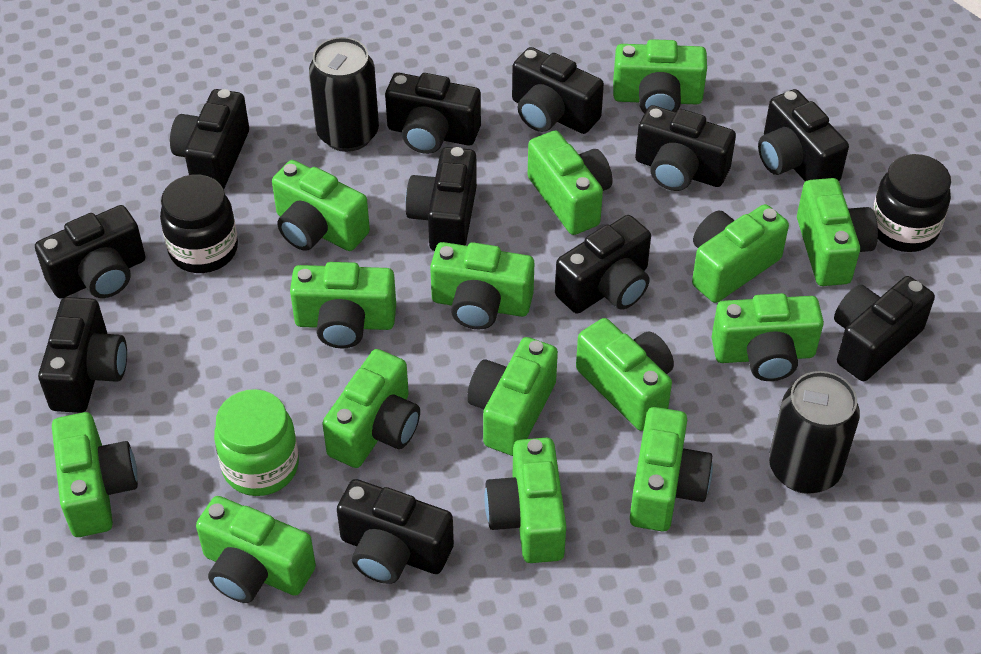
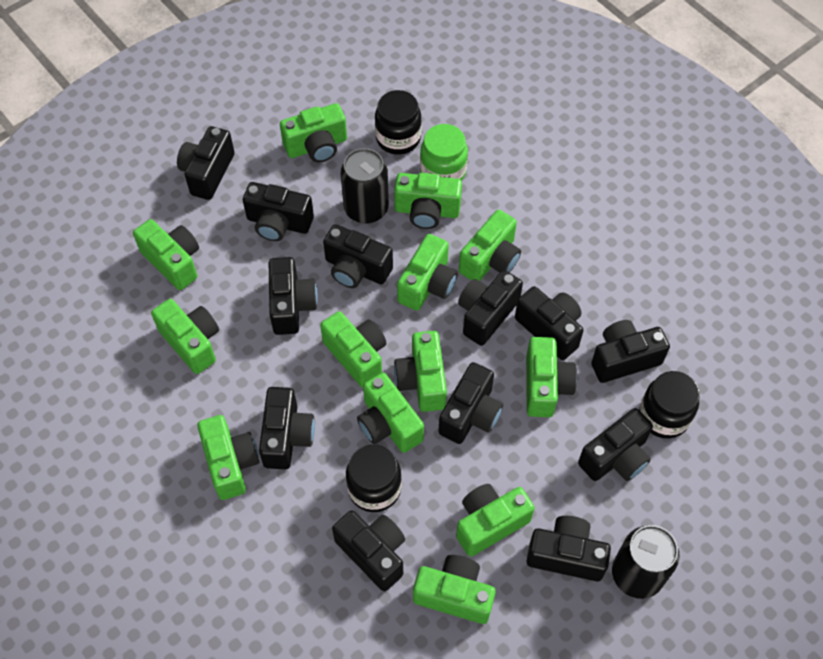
black camera: [35,205,145,299] [38,297,127,413] [170,89,249,189] [337,479,454,584] [385,73,481,154] [406,147,477,251] [512,47,604,134] [555,215,651,314] [635,105,736,191] [758,89,849,182] [834,276,935,381] = 11 -> [177,126,235,200] [243,182,314,241] [259,387,315,469] [269,257,318,335] [323,224,393,288] [332,510,405,591] [438,362,503,444] [458,270,523,346] [515,286,584,360] [527,516,611,581] [578,408,653,481] [591,320,670,383] = 12
black jar: [160,175,238,273] [872,154,951,252] = 2 -> [346,444,402,512] [375,90,422,155] [639,371,700,439] = 3
green camera: [52,412,138,537] [196,496,316,603] [272,160,370,251] [290,262,396,348] [322,349,420,468] [430,242,534,329] [467,337,558,456] [484,438,566,563] [528,130,612,235] [576,318,674,431] [613,39,707,113] [630,407,713,532] [692,204,789,303] [712,293,824,381] [797,178,878,286] = 15 -> [133,219,199,290] [151,299,219,374] [197,415,259,500] [280,103,347,162] [320,311,386,388] [357,373,424,453] [394,173,462,229] [394,331,447,412] [397,234,458,311] [413,555,496,624] [456,484,535,557] [459,210,521,281] [526,337,577,417] = 13

